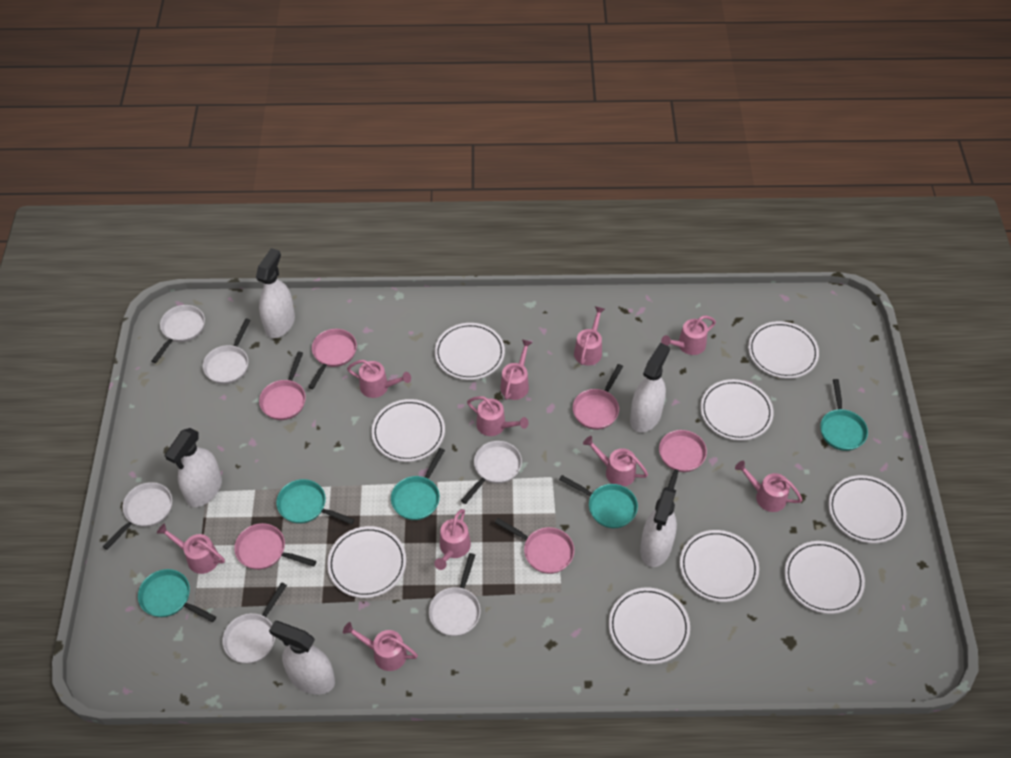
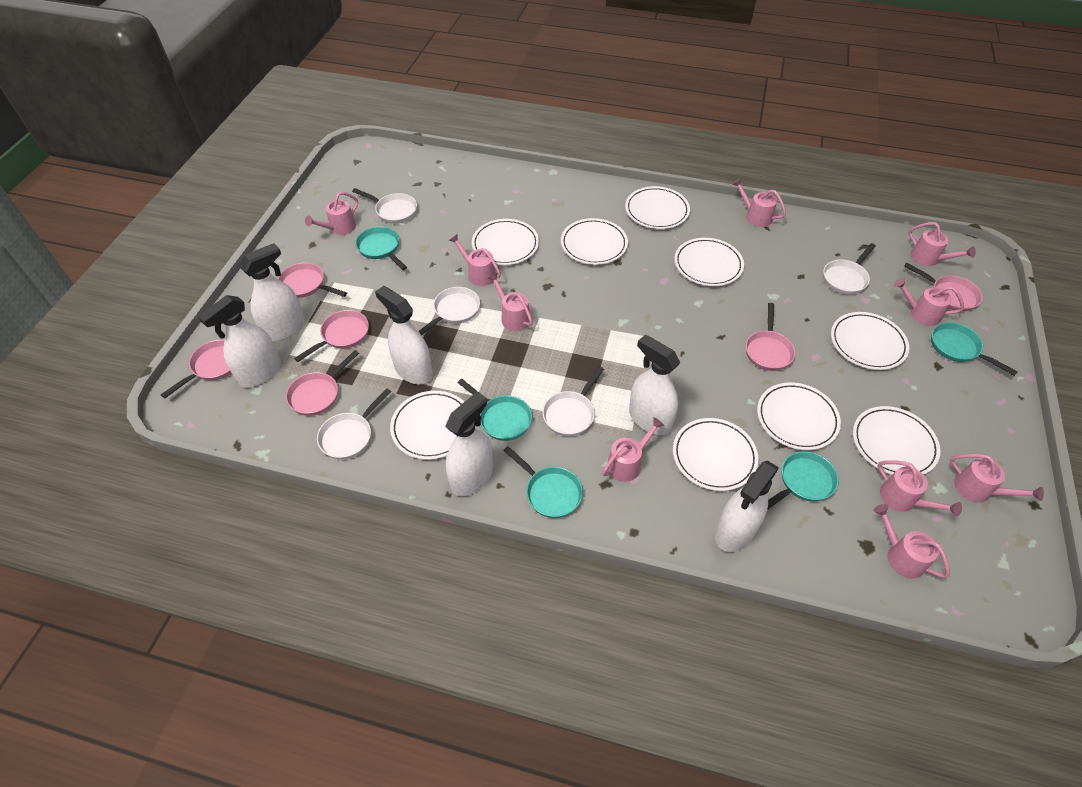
white pan: [102,482,172,550] [152,305,205,363] [203,319,251,384] [222,582,287,664] [429,553,481,636] [461,441,522,504] = 6 -> [317,388,391,460] [352,188,417,224] [418,287,480,335] [542,366,604,436] [823,243,876,294] = 5
white spray bottle: [165,428,222,507] [256,248,295,338] [269,621,335,695] [630,343,670,432] [640,487,677,567] = 5 -> [198,295,281,387] [239,243,305,341] [375,286,433,385] [445,392,493,496] [629,334,680,435] [715,461,779,552] = 6

